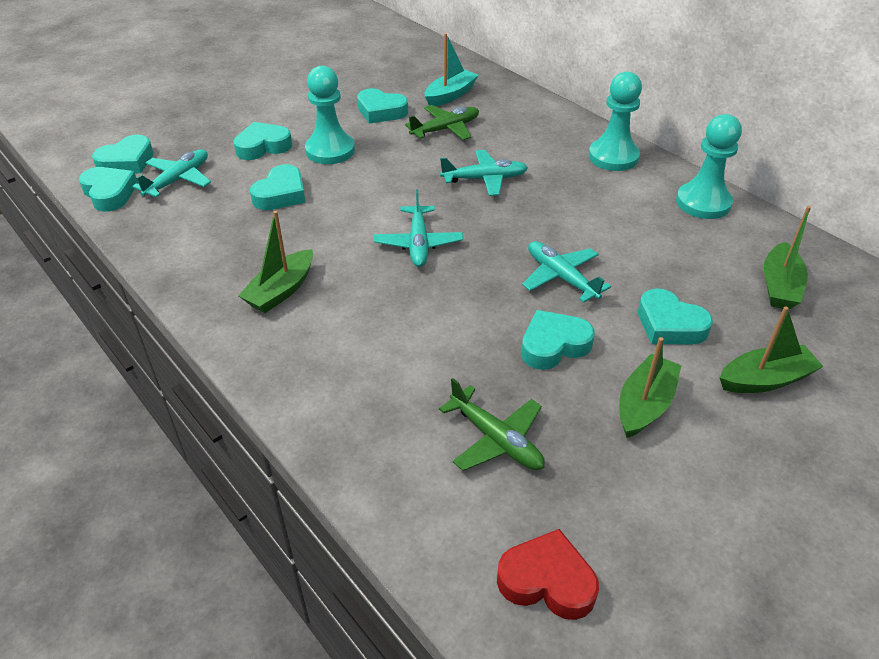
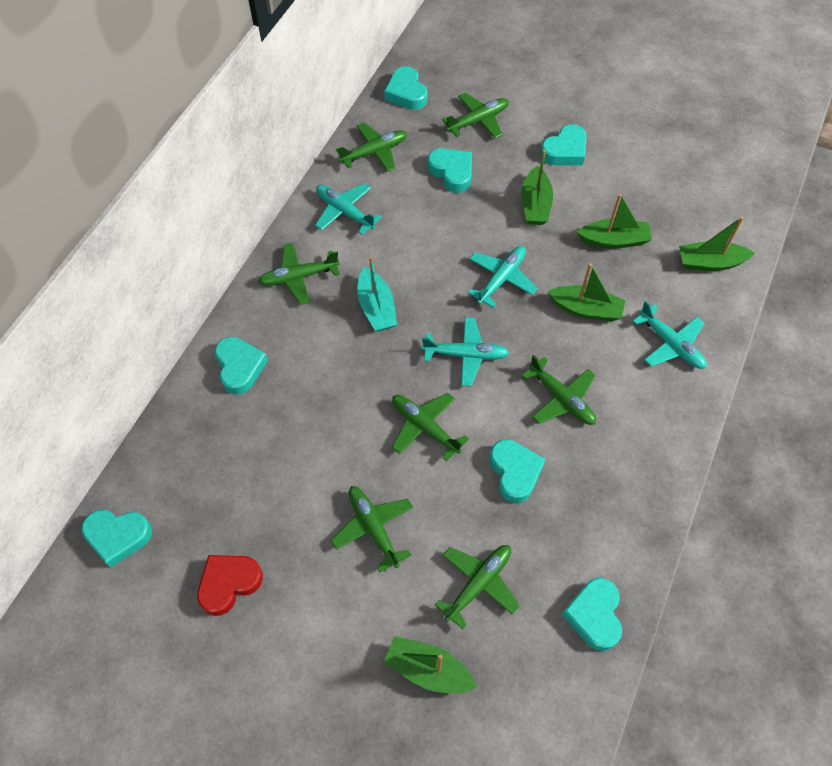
green boat: [238,211,313,313] [619,337,682,438] [719,306,824,393] [764,206,811,310] = 4 -> [383,636,477,693] [521,150,553,225] [548,263,625,321] [577,194,652,249] [679,217,755,271] = 5
green plane: [405,105,479,140] [439,378,545,471] = 2 -> [258,243,340,305] [331,486,413,572] [336,123,407,172] [392,393,469,461] [435,545,519,629] [442,93,509,138] [522,355,596,425] = 7
turquoise pawn: [305,66,355,164] [589,71,642,171] [676,114,742,219] = 3 -> none = 0

